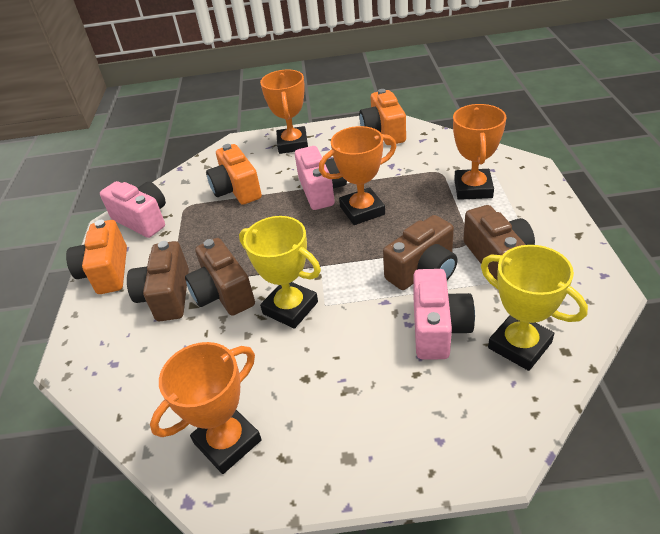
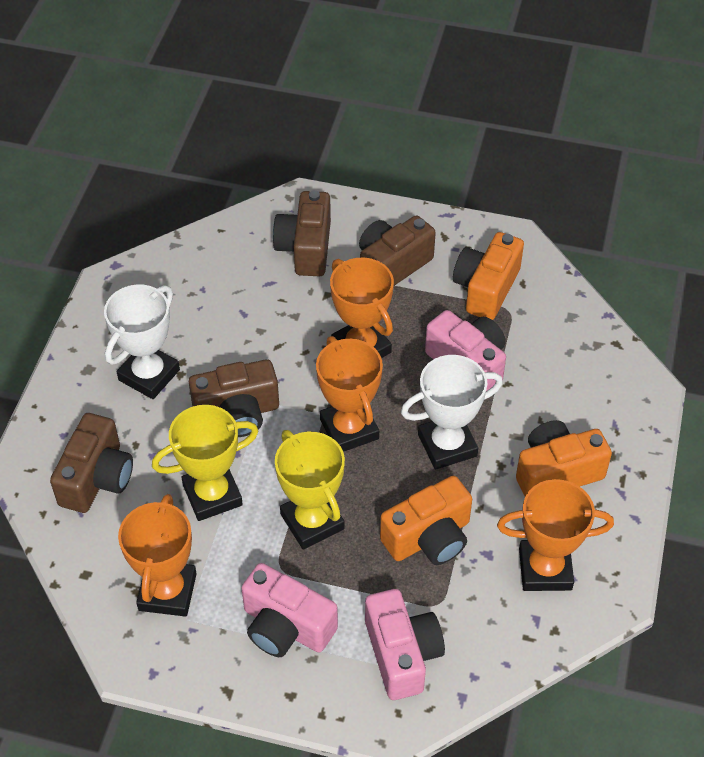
white trophy: none = 0 -> [104,285,180,399] [401,355,503,470] = 2

